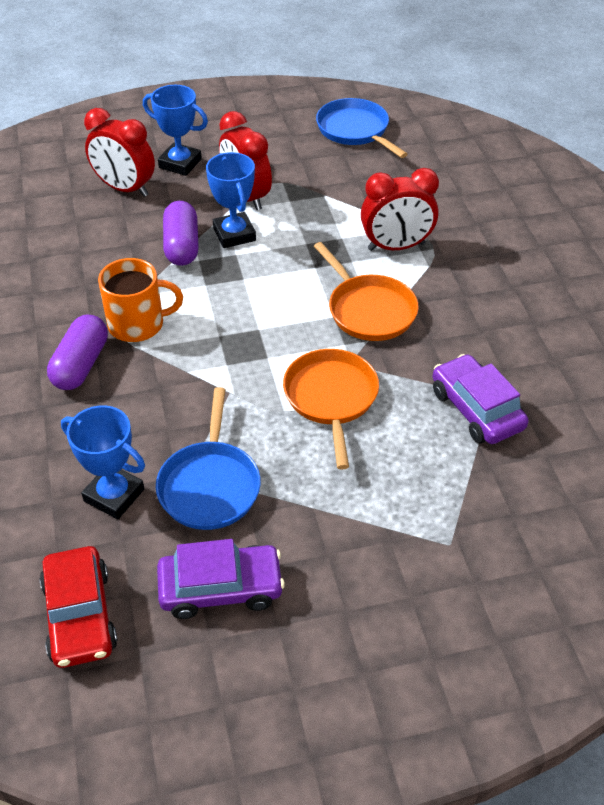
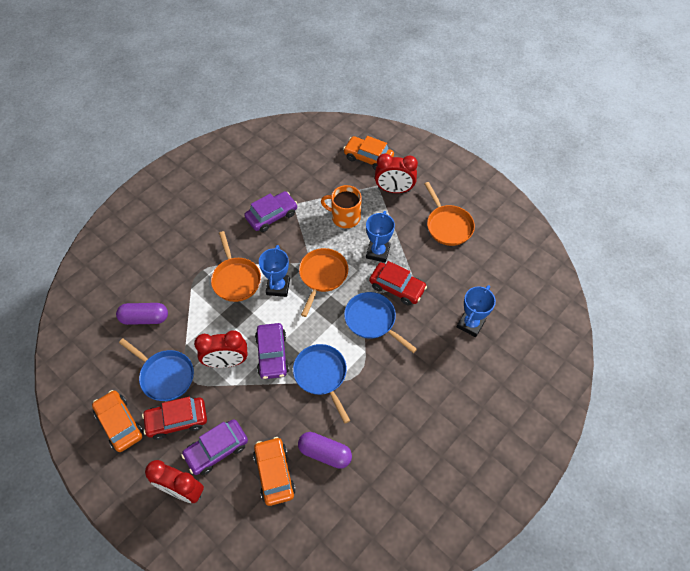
blue pan: [156,387,261,530] [316,98,408,158] = 2 -> [119,338,194,401] [293,344,350,423] [344,292,417,353] = 3
orange car: none = 0 -> [92,390,143,452] [253,437,296,506] [343,136,394,170] = 3
orange pan: [283,349,379,470] [314,242,419,341] = 2 -> [211,231,261,302] [299,248,348,317] [425,182,475,246] = 3
purple car: [157,539,285,619] [432,354,528,444] = 2 -> [181,419,248,475] [245,191,298,232] [255,323,289,379] = 3
red car: [40,546,117,668] = 1 -> [142,397,207,440] [369,261,427,306] = 2

